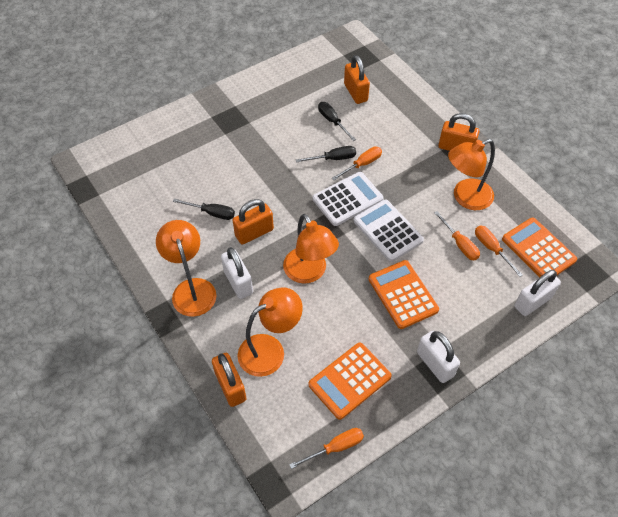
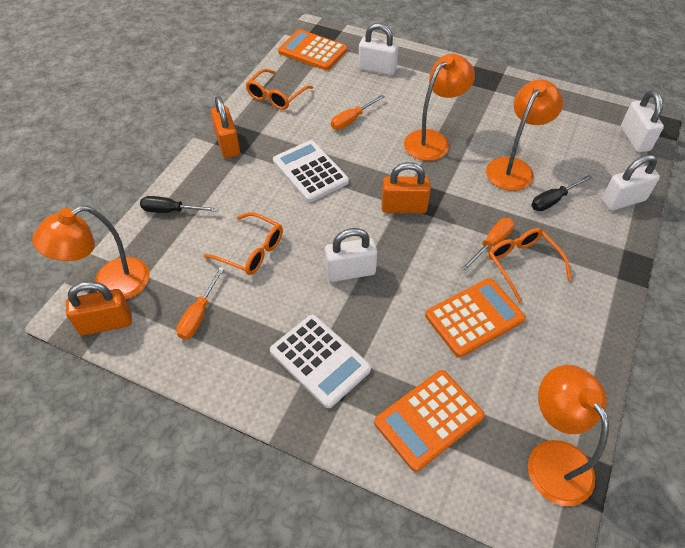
black screwdriver: [173,198,235,220] [296,146,356,163] [318,102,356,141] = 3 -> [140,196,219,213] [531,175,592,211] = 2
orange glasses: none = 0 -> [203,212,283,275] [246,69,313,110] [488,228,572,303] = 3
orange padlock: [212,353,246,407] [233,199,274,245] [344,55,370,104] [438,113,479,151] = 4 -> [66,281,132,335] [211,96,240,158] [382,162,431,213] = 3
orange screwdriver: [289,428,364,469] [332,147,382,180] [434,211,480,261] [475,225,523,277] = 4 -> [176,267,225,339] [331,95,385,130] [462,218,514,271] = 3
white padlock: [221,247,253,299] [417,331,460,383] [514,270,561,316] = 3 -> [325,228,377,282] [358,23,398,75] [602,155,660,211] [621,90,664,152] = 4

